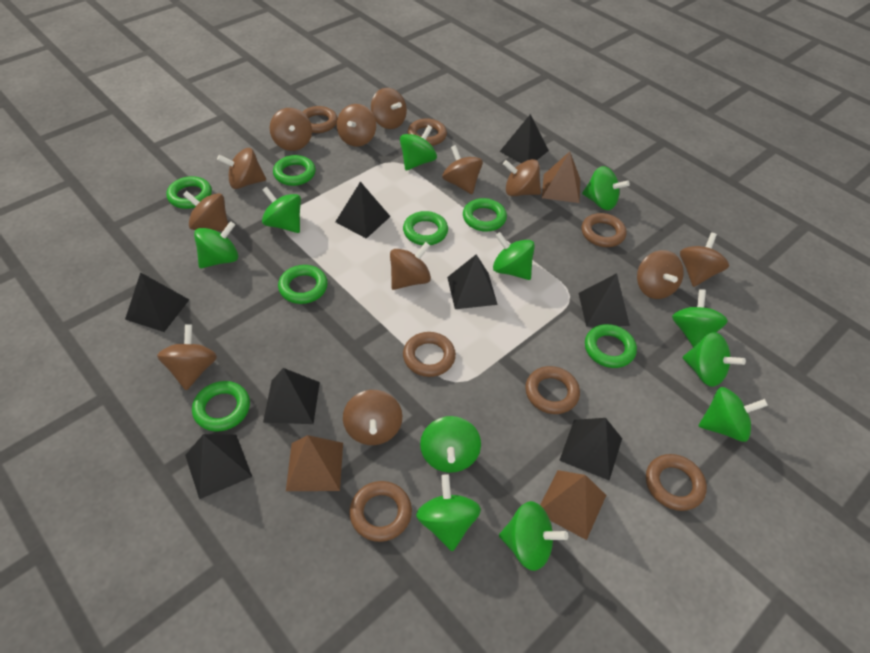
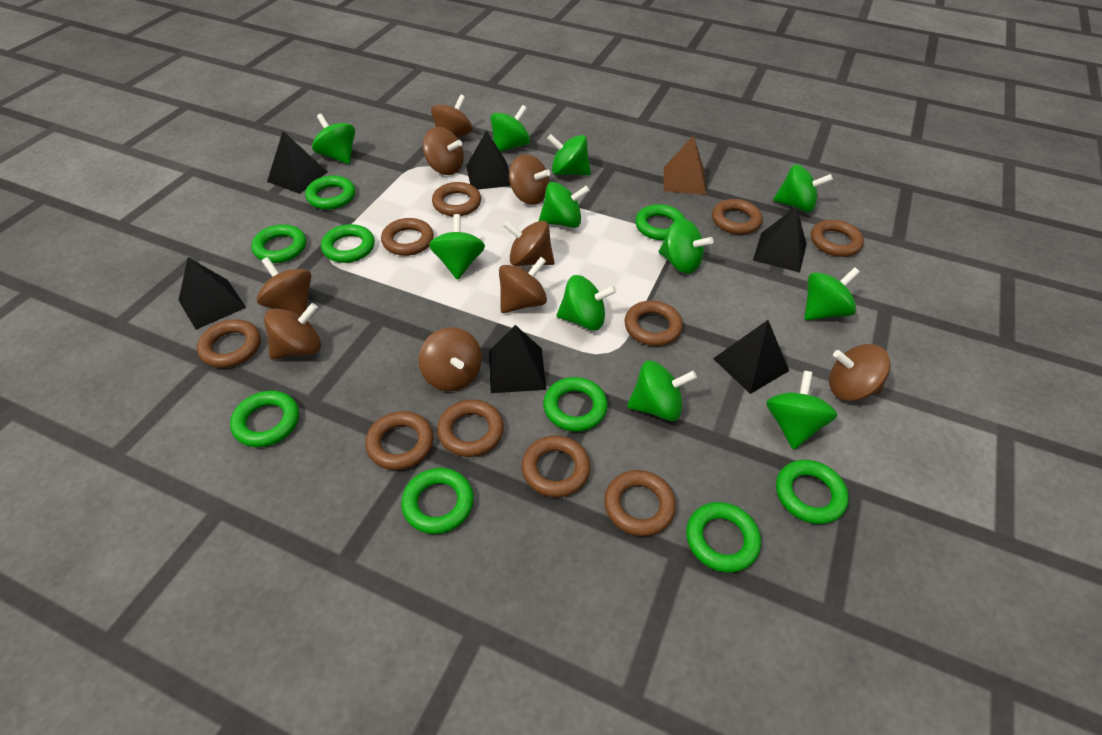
black pyramid: [125,272,189,332] [185,434,252,499] [263,368,320,424] [335,182,391,239] [447,254,498,309] [500,114,549,163] [559,418,622,481] [578,273,630,327] = 8 -> [178,257,246,330] [267,131,327,194] [466,130,510,190] [489,325,546,393] [713,320,789,394] [753,206,806,273] = 6
brown pyramid: [286,435,343,491] [540,470,606,540] [542,152,580,203] = 3 -> [664,135,706,195] = 1
brown ring: [302,106,338,133] [349,481,412,542] [403,332,456,377] [408,118,447,146] [525,366,580,414] [582,213,627,247] [646,454,707,511] = 7 -> [197,319,261,368] [365,411,434,470] [381,218,434,256] [432,182,481,216] [437,400,504,457] [521,435,591,498] [604,470,676,536] [624,301,683,346] [712,199,762,235] [811,219,864,257] = 10
brown spinning top: [157,324,217,390] [183,191,228,231] [217,148,266,189] [270,108,312,151] [337,104,376,147] [343,390,402,445] [371,88,407,129] [390,242,431,290] [442,145,483,194] [503,159,541,196] [637,250,684,299] [680,232,729,287] = 12 -> [257,257,311,316] [264,303,321,359] [419,327,482,391] [423,127,464,175] [431,95,473,138] [499,257,547,313] [503,221,554,266] [509,154,550,205] [829,344,891,401] = 9
green ring: [166,176,212,209] [192,381,250,432] [273,155,316,186] [278,265,328,304] [403,211,448,245] [463,198,507,232] [585,324,637,368] = 7 -> [230,391,299,447] [251,224,306,263] [305,175,355,210] [321,224,375,263] [401,468,474,534] [543,377,608,432] [635,204,685,241] [686,502,761,573] [776,460,849,524] = 9

